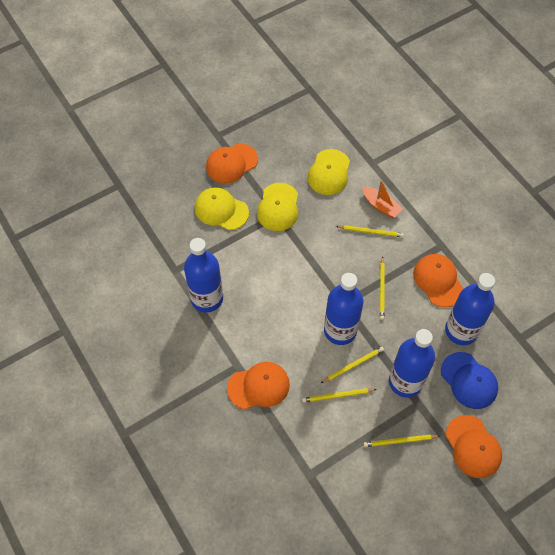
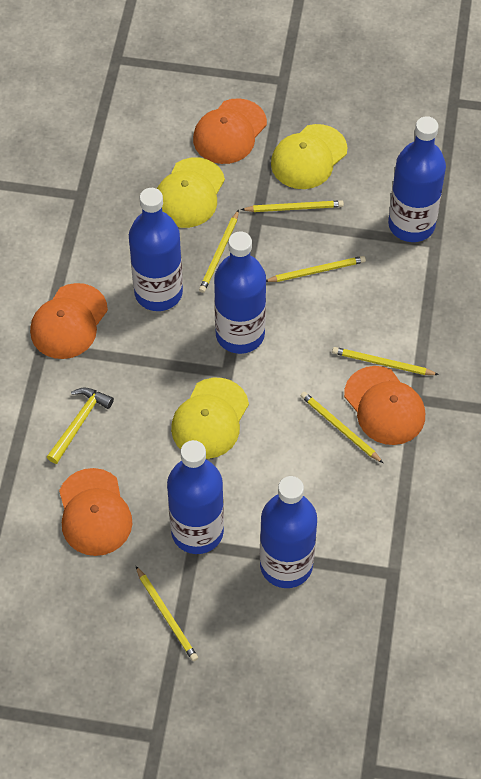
blue bottle: [184,238,223,312] [324,273,364,345] [389,329,435,398] [445,273,495,345] = 4 -> [129,188,183,311] [167,440,224,554] [214,231,266,354] [260,476,317,588] [388,116,446,242] = 5
blue cap: [441,352,498,409] = 1 -> none = 0
orange boat: [362,180,403,218] = 1 -> none = 0
yellow hammer: none = 0 -> [47,388,114,464] = 1
yellow pencil: [302,388,377,403] [321,347,384,383] [336,225,404,238] [364,434,439,447] [380,256,385,320] = 5 -> [136,566,198,661] [199,210,239,293] [241,200,344,212] [266,256,366,282] [301,392,383,463] [332,347,439,375] = 6

